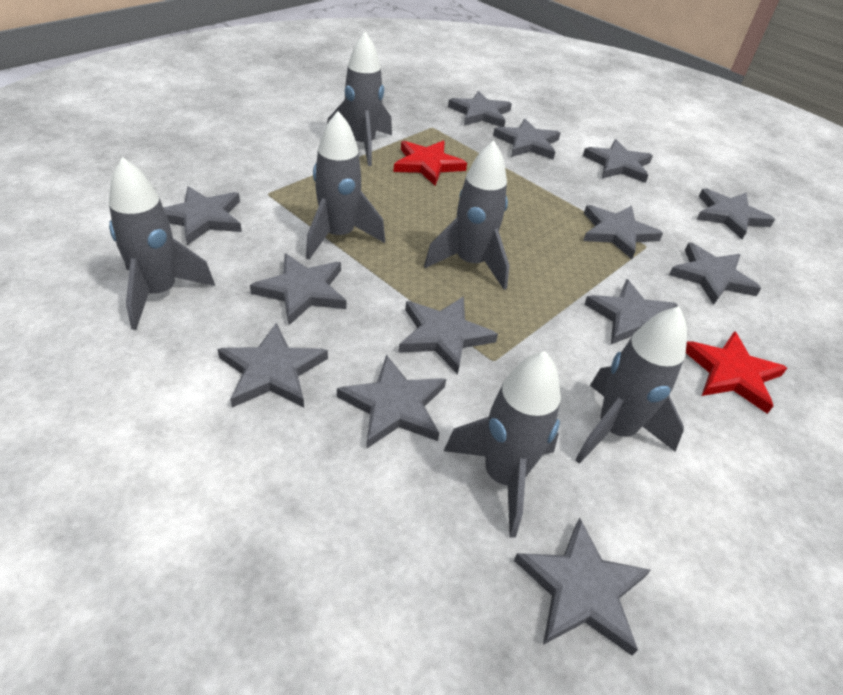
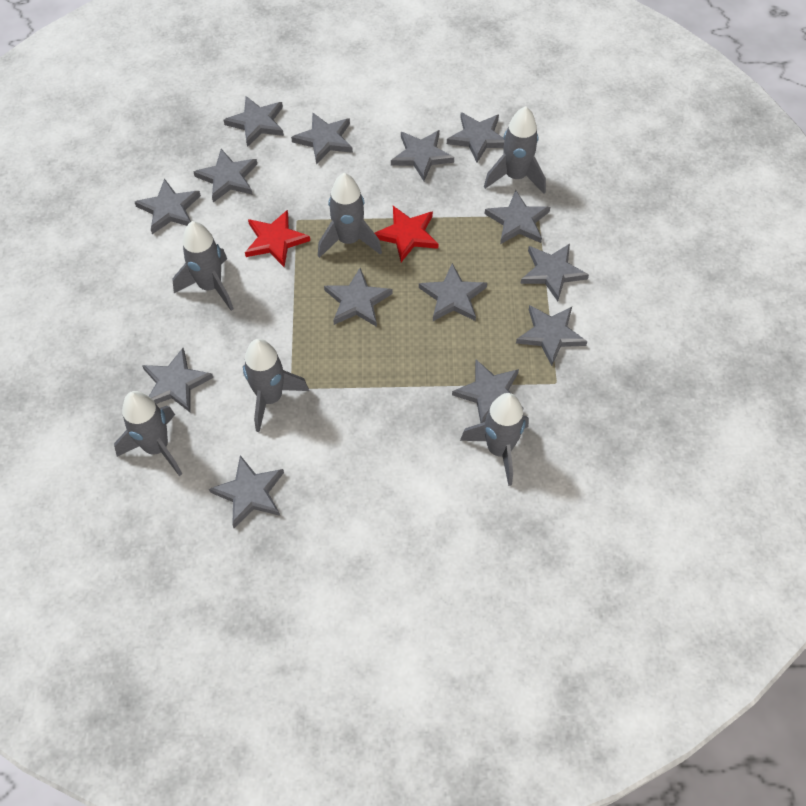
grey star: [163,186,242,245] [217,322,328,408] [250,253,347,325] [337,354,446,449] [399,296,498,375] [448,91,512,127] [493,119,560,160] [514,518,651,656] [583,139,653,183] [583,205,663,259] [584,279,678,344] [669,243,761,305] [696,188,775,239] = 13 -> [135,178,201,234] [142,348,213,412] [194,149,257,203] [209,455,284,528] [223,96,284,147] [291,112,353,164] [324,268,393,327] [391,130,454,181] [419,263,487,321] [447,112,504,163] [452,360,523,423] [485,190,550,244] [516,305,588,366] [521,244,589,302] = 14

